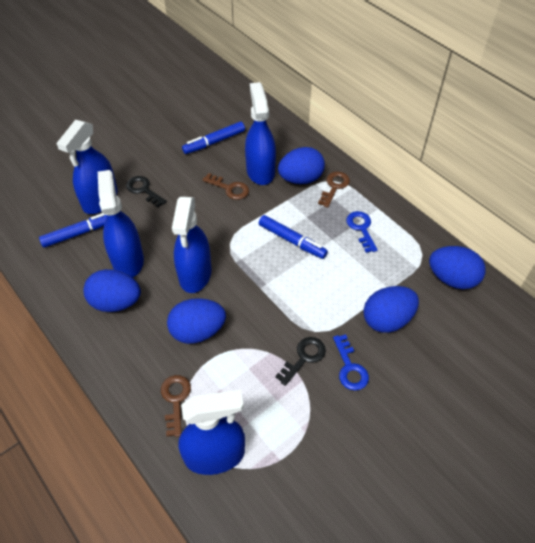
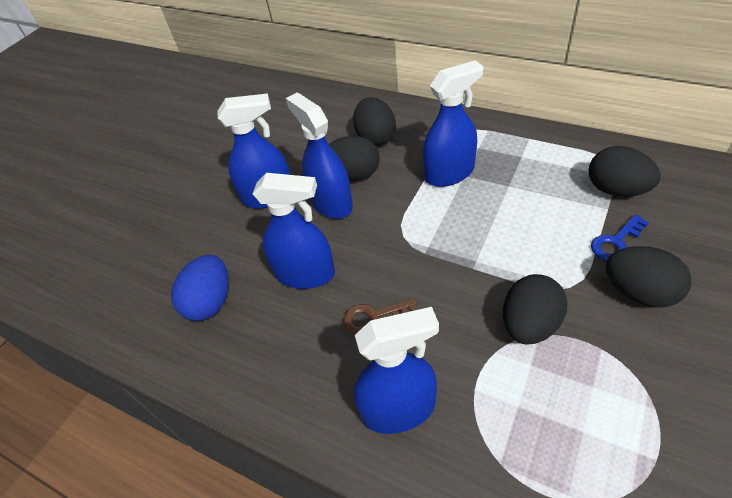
black egg: none = 0 -> [329,136,380,180] [353,97,396,146] [503,274,567,345] [589,146,661,197] [606,246,691,308] = 5
black key: [126,176,167,208] [275,337,326,386] = 2 -> none = 0
blue egg: [84,269,141,312] [167,298,226,344] [278,147,325,184] [363,286,419,333] [429,246,486,289] = 5 -> [171,255,229,321] = 1
blue key: [333,334,369,390] [346,211,378,253] = 2 -> [591,214,649,261] = 1
blue marker: [39,213,106,248] [182,122,245,154] [259,215,328,259] = 3 -> none = 0
brown key: [161,375,191,437] [202,173,249,200] [318,171,350,208] = 3 -> [343,298,417,334] = 1

